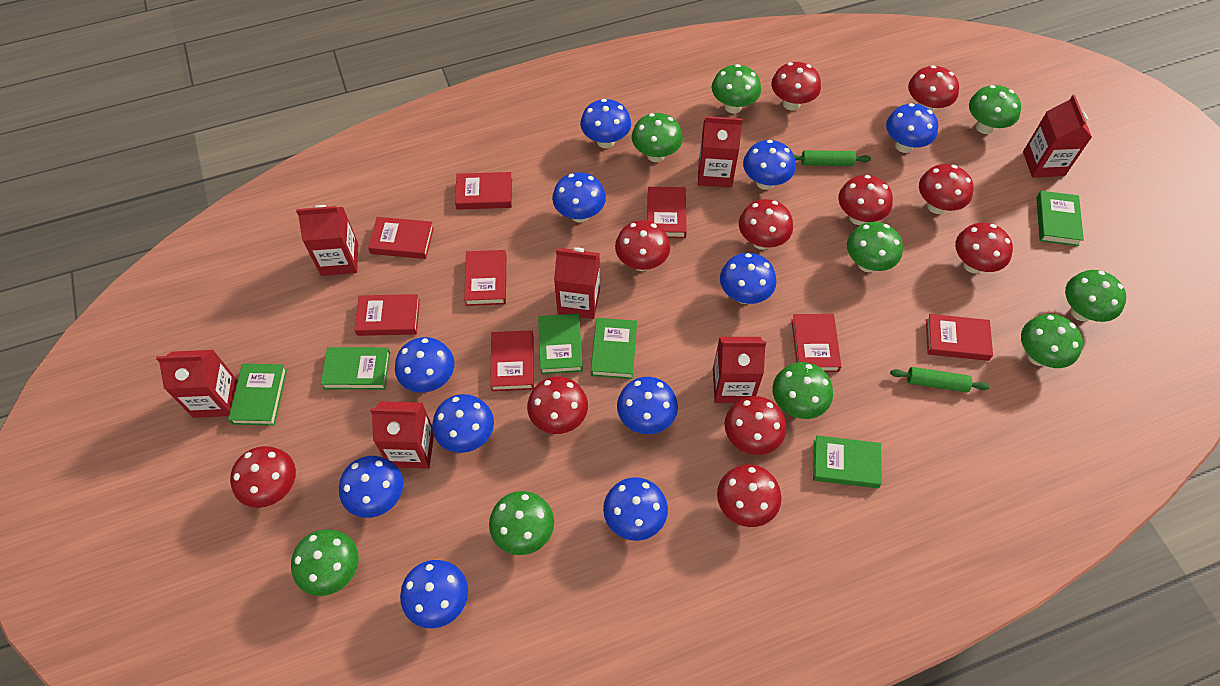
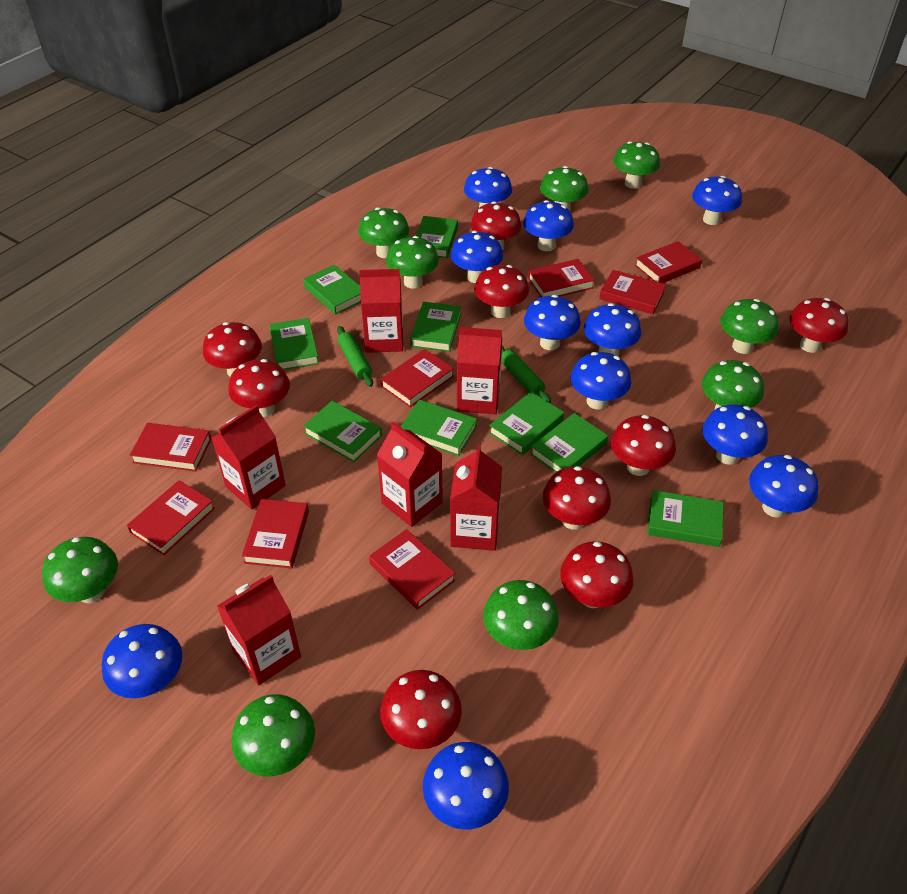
green book: [228,363,287,426] [321,347,390,390] [538,314,583,374] [591,318,637,379] [813,435,882,488] [1036,191,1084,246] = 6 -> [269,318,319,370] [303,264,361,315] [303,401,382,462] [400,399,477,456] [410,302,461,352] [416,216,458,258] [489,392,564,455] [530,413,608,473] [647,490,724,547] = 9
red carton: [156,350,238,418] [296,205,358,276] [370,401,434,469] [554,247,600,319] [698,116,743,188] [713,337,766,403] [1023,95,1092,177] = 7 -> [212,405,286,510] [217,575,301,685] [359,269,403,353] [377,422,443,527] [450,445,502,551] [457,327,502,414] = 6
red mushroom: [230,446,296,508] [527,376,588,434] [615,220,670,271] [717,465,781,527] [725,396,786,455] [739,199,793,250] [771,62,821,110] [839,175,893,225] [908,65,959,112] [919,164,973,214] [955,223,1013,273] = 11 -> [203,322,262,377] [228,359,290,417] [380,670,462,749] [471,201,521,250] [474,265,529,318] [543,466,611,530] [560,541,634,608] [611,415,676,476] [789,298,849,353] = 9

